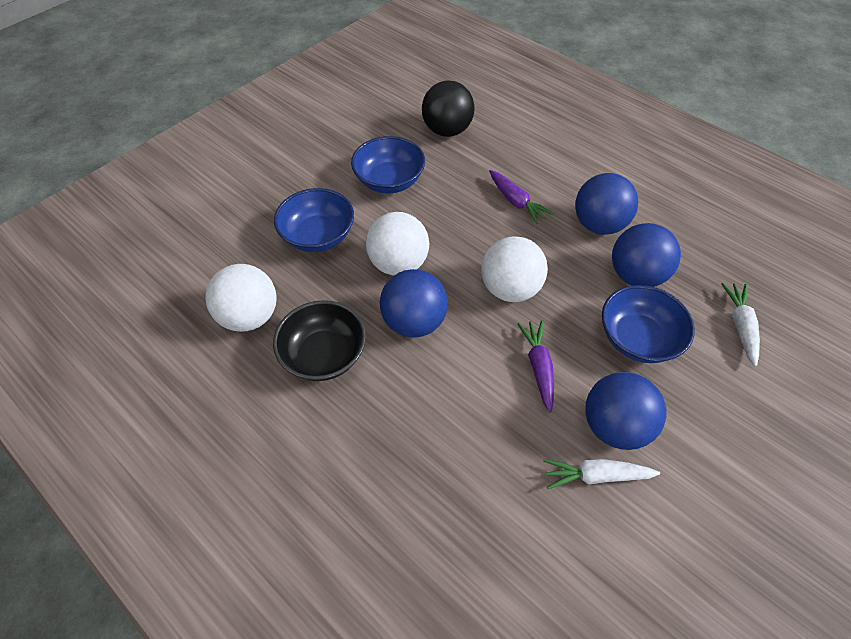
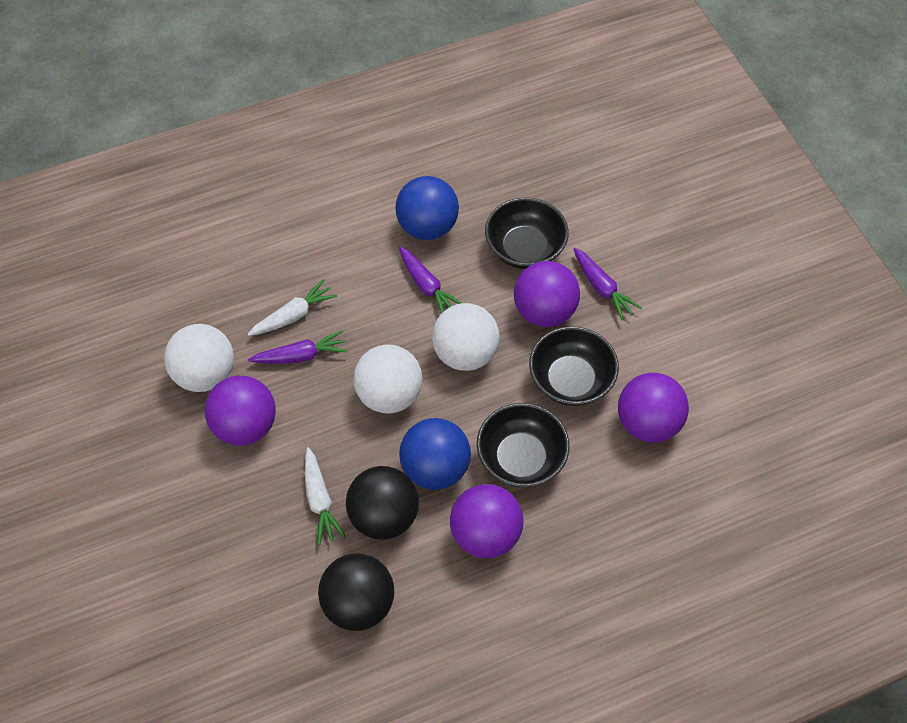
black ball: [422,81,475,137] = 1 -> [318,553,394,631] [346,466,419,540] = 2
black bowl: [273,300,366,381] = 1 -> [477,403,570,488] [485,197,569,269] [529,326,619,406] = 3
blue ball: [380,269,448,338] [575,173,638,235] [585,372,667,450] [612,223,681,287] = 4 -> [395,176,459,240] [399,418,471,490] = 2
blue bowl: [274,188,354,252] [351,136,425,193] [602,285,695,363] = 3 -> none = 0
purple ball: none = 0 -> [205,376,276,446] [450,484,523,558] [514,261,580,327] [618,373,689,442] = 4
purple carrot: [489,170,553,224] [517,320,554,412] = 2 -> [248,330,348,364] [399,246,461,314] [573,248,642,320] = 3

